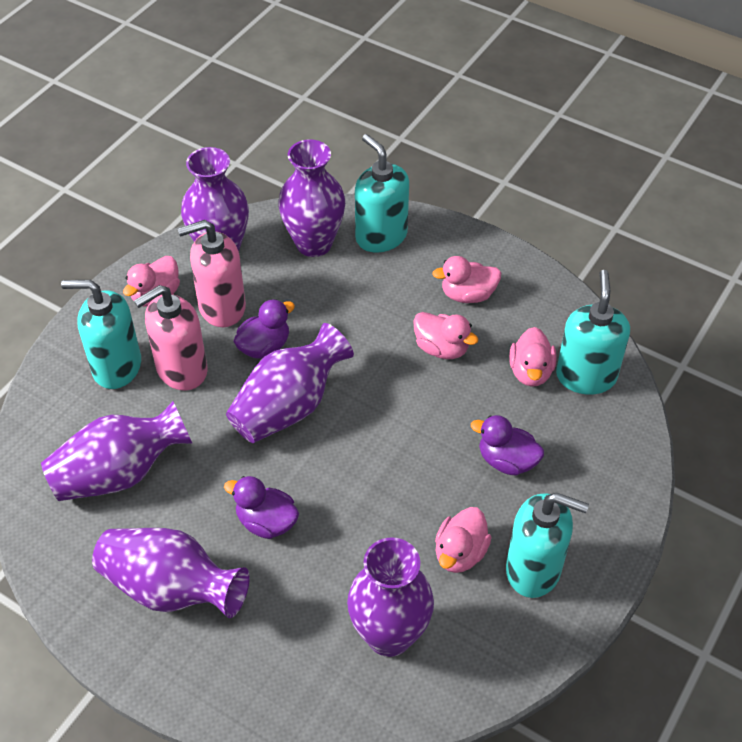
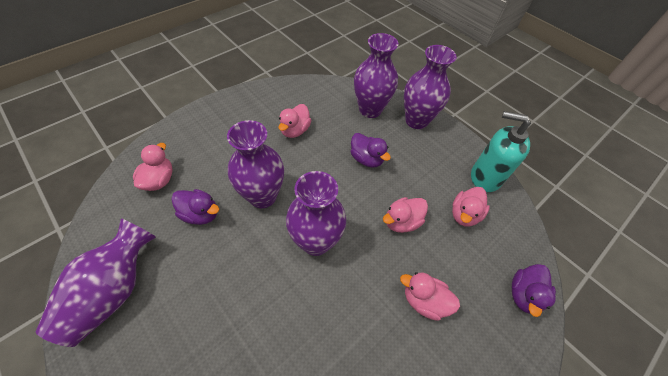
pink soap dispenser: [134,285,208,391] [177,220,246,327] = 2 -> none = 0
purple vase: [41,401,193,501] [92,528,250,618] [181,147,249,251] [226,323,354,443] [278,139,345,257] [347,537,434,657] = 6 -> [36,218,156,347] [227,120,284,208] [286,171,346,256] [354,33,398,118] [404,45,456,129] = 5
turquoise soap dispenser: [61,280,141,389] [355,134,409,253] [506,493,589,598] [556,270,630,395] = 4 -> [471,111,531,192] = 1

